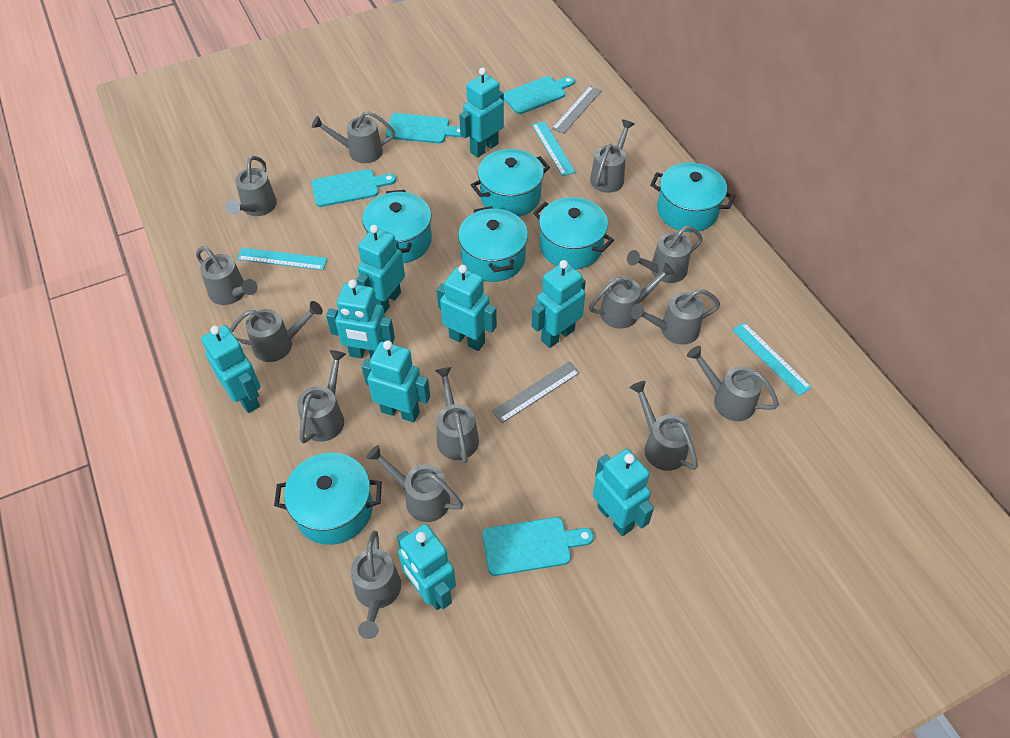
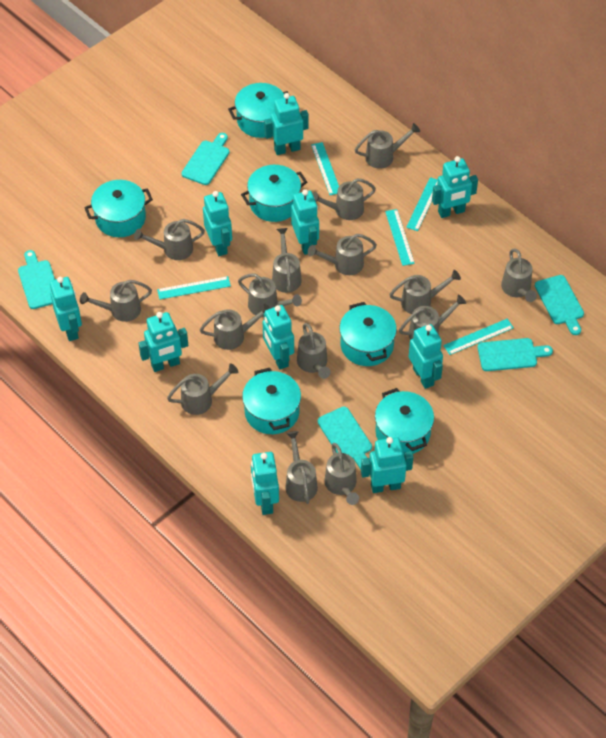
grey ruler: [492,362,580,423] [552,86,602,134] = 2 -> none = 0
grey watering can: [196,246,257,305] [226,156,277,216] [230,301,323,362] [297,350,346,443] [312,111,395,163] [351,531,401,639] [366,445,463,522] [435,367,479,463] [589,262,675,329] [590,119,635,193] [627,226,703,283] [630,381,698,471] [631,289,720,345] [687,346,779,421] = 14 -> [80,280,152,322] [134,219,205,260] [167,363,238,415] [200,304,270,350] [238,273,302,317] [272,228,302,293] [285,431,318,504] [297,323,330,379] [308,234,377,275] [312,178,376,220] [324,443,359,505] [355,123,420,169] [389,270,461,314] [399,294,466,339] [501,249,537,302] = 15
turquoise cutting board: [312,169,396,207] [386,113,463,143] [482,517,594,576] [504,76,575,114] = 4 -> [18,250,55,309] [182,133,229,185] [318,407,372,469] [478,338,553,371] [535,275,584,335] = 5
turquoise robot: [201,325,261,413] [326,280,395,359] [356,225,405,313] [362,340,430,423] [397,524,456,610] [437,265,497,351] [459,68,504,157] [532,260,586,348] [593,449,654,536] = 9 -> [50,277,82,341] [139,312,188,372] [203,191,232,256] [251,452,279,515] [263,305,294,370] [264,93,309,155] [291,189,319,255] [361,437,413,493] [409,324,443,389] [432,156,478,218] = 10
turquoise ruler: [237,248,327,270] [532,121,575,176] [732,322,812,396] = 3 -> [157,276,231,299] [311,142,339,195] [385,209,415,266] [406,177,438,231] [443,319,514,355] = 5

